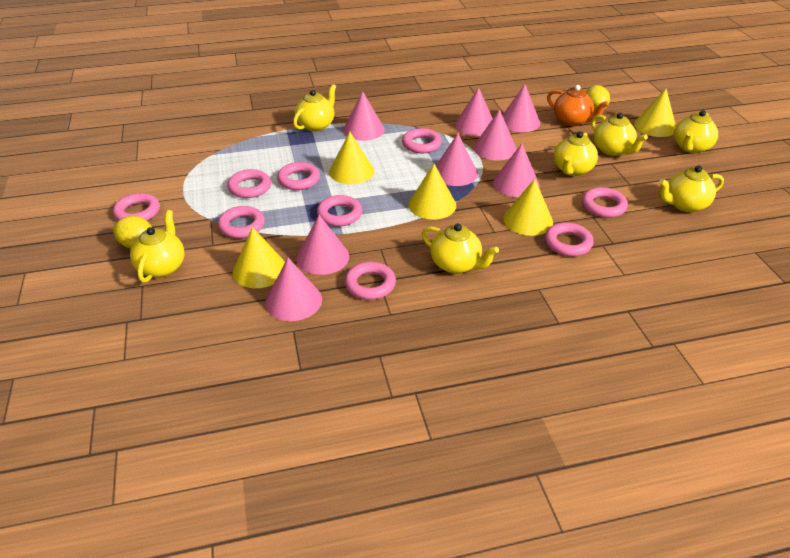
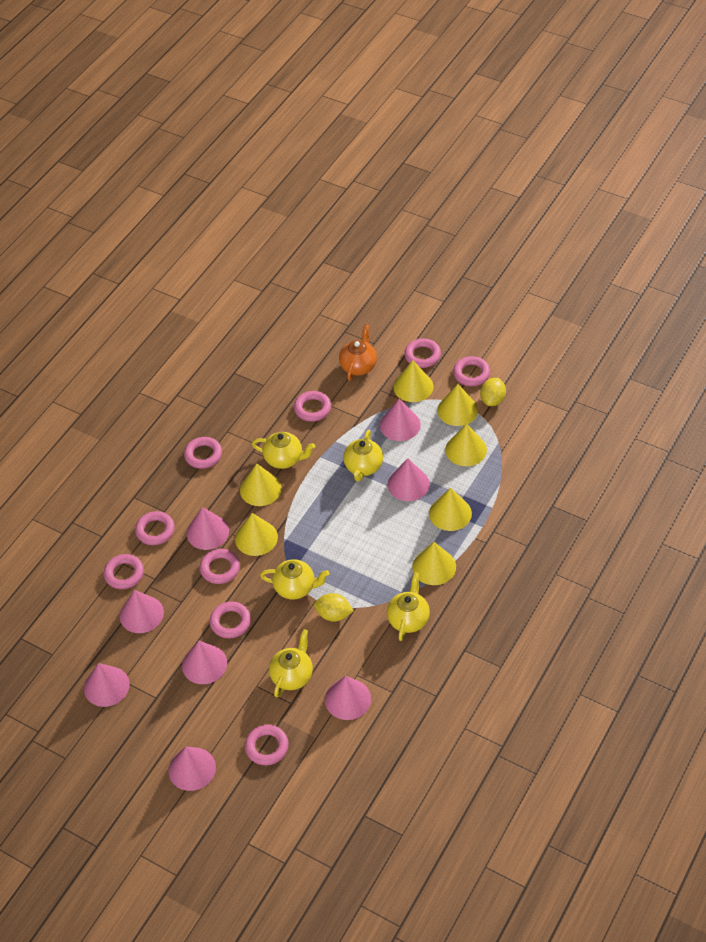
yellow cone: [232,227,285,288] [329,132,374,184] [408,164,456,220] [503,179,553,236] [634,89,676,137] = 5 -> [235,513,278,556] [240,464,282,506] [393,360,433,402] [412,542,456,585] [429,488,472,531] [437,384,478,426] [445,424,487,466] = 7
yellow teapot: [130,210,184,283] [293,84,336,132] [422,223,499,274] [553,131,598,176] [591,113,648,156] [659,166,724,212] [674,110,718,153] = 7 -> [252,432,315,469] [260,559,329,600] [269,629,313,698] [343,430,383,481] [387,572,430,641] = 5

